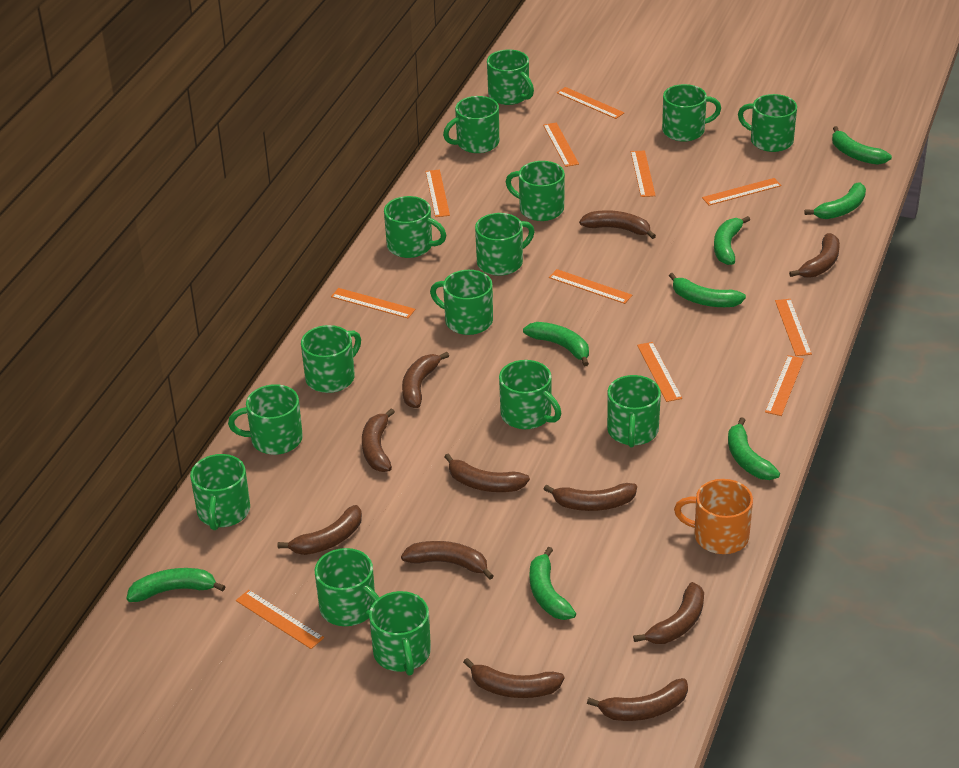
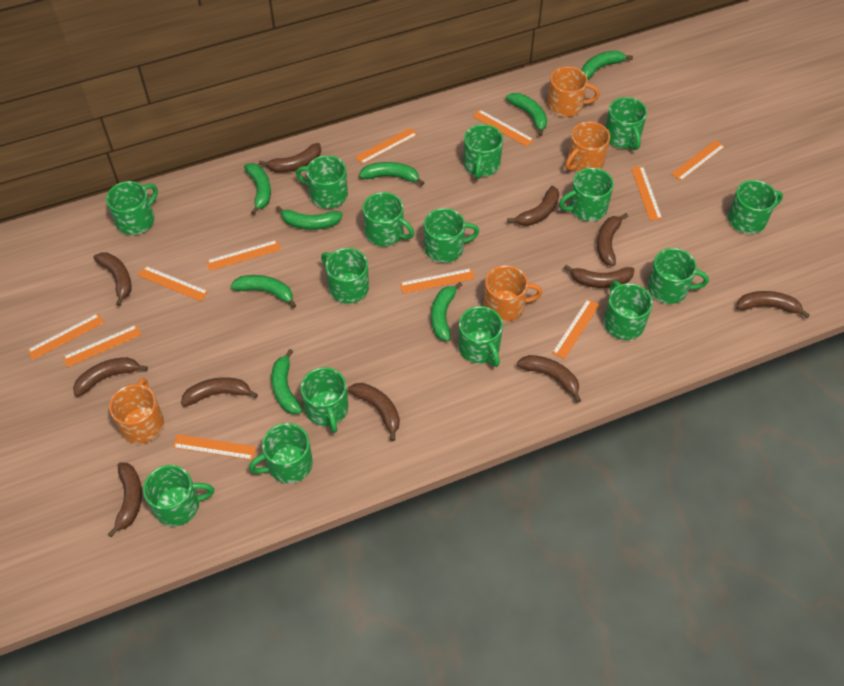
orange mug: [674,479,753,554] = 1 -> [109,378,164,444] [484,265,542,322] [547,67,600,117] [565,122,610,172] = 4

